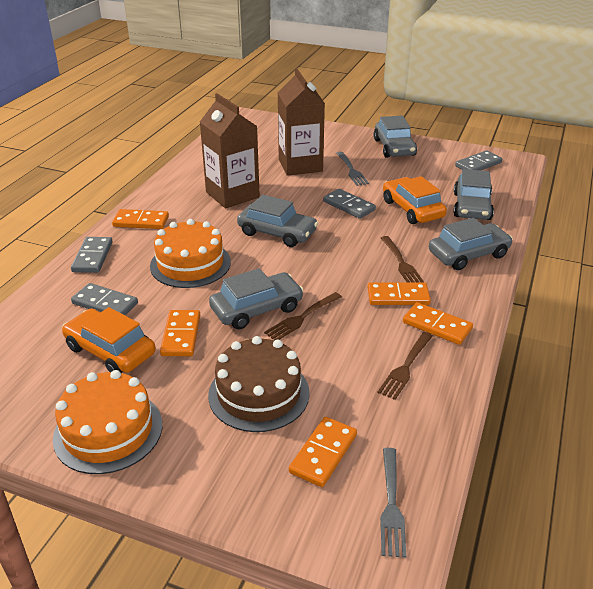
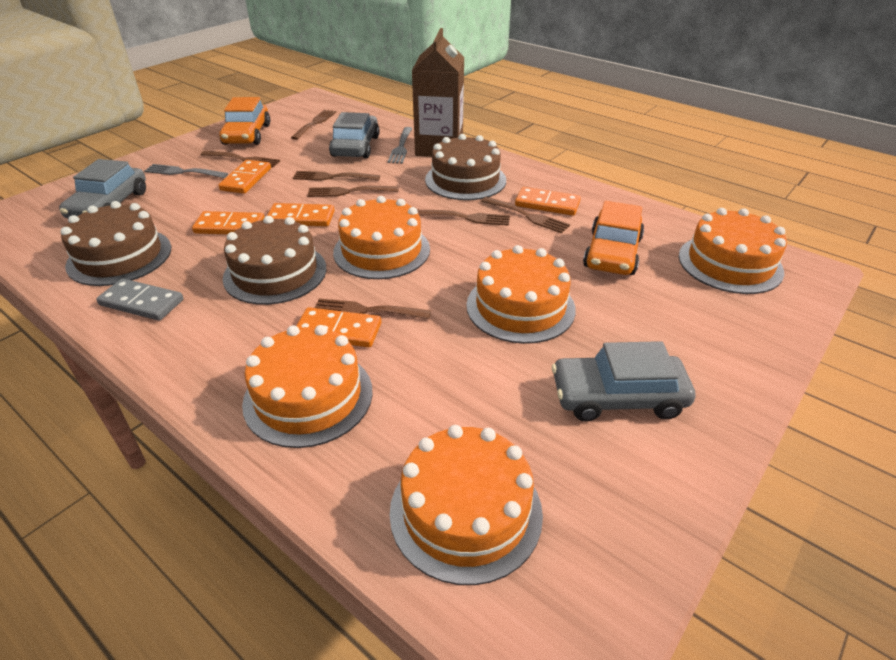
brown cake: [208,336,310,432] = 1 -> [60,201,171,286] [223,216,326,305] [425,134,506,200] = 3
brown carton: [200,93,260,208] [277,68,325,176] = 2 -> [412,28,464,157] = 1
brown fork: [264,292,342,340] [377,332,433,400] [381,236,424,282] = 3 -> [201,151,280,168] [291,110,336,140] [293,171,380,181] [307,186,399,197] [314,298,431,319] [417,210,510,226] [481,197,570,233] = 7
grey car: [209,268,304,329] [237,195,318,247] [374,115,417,158] [429,218,513,270] [453,169,494,220] = 5 -> [59,159,146,219] [329,112,380,158] [552,341,696,422] = 3
grey domino: [71,237,113,273] [71,283,138,315] [323,189,376,219] [455,150,502,171] = 4 -> [96,279,183,321] = 1
orange cake: [53,370,162,474] [150,219,231,288] = 2 -> [242,325,373,448] [333,196,430,279] [389,425,543,585] [466,245,576,344] [679,208,787,294] = 5

